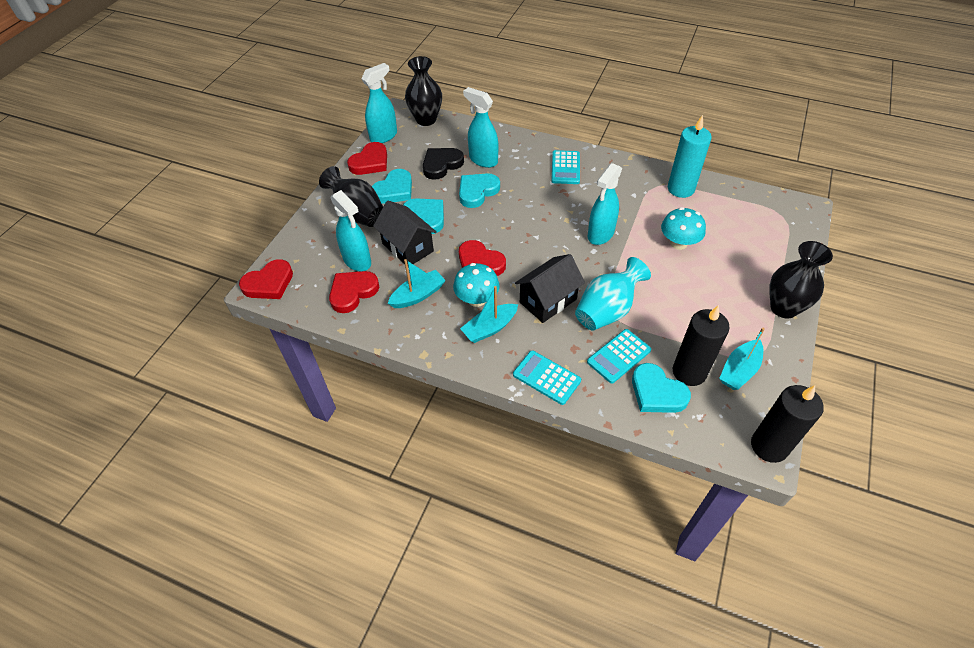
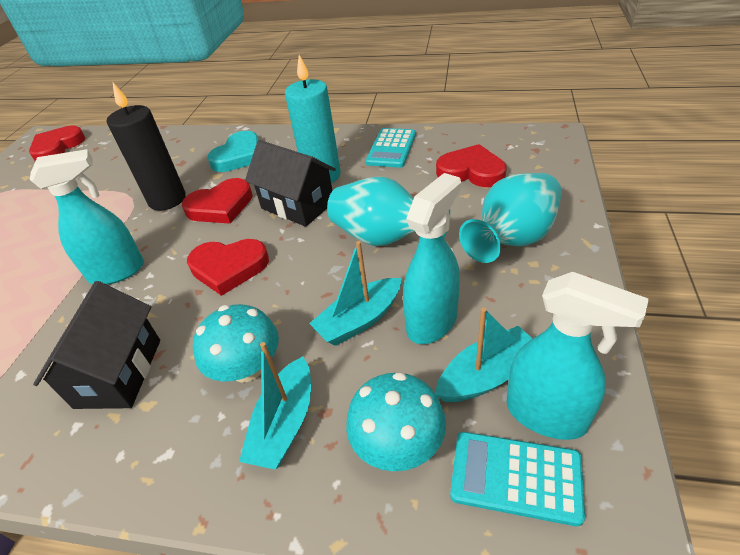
black candle: [673,305,730,386] [751,385,824,463] = 2 -> [107,83,186,211] = 1
black heart: [423,148,464,180] = 1 -> none = 0
black vase: [319,166,383,227] [405,56,442,126] [769,241,833,318] = 3 -> none = 0
turquoise calculator: [513,350,581,405] [551,150,580,184] [587,329,651,383] = 3 -> [366,128,416,168] [450,432,585,527] = 2
turquoise heart: [372,169,412,204] [403,198,444,234] [459,173,500,208] [632,363,691,413] = 4 -> [207,131,259,172] = 1
turquoise spray bottle: [331,190,371,271] [361,63,397,143] [463,87,498,168] [588,163,622,245] = 4 -> [29,149,144,285] [403,173,461,344] [506,272,649,440] = 3
turquoise vase: [575,257,651,331] = 1 -> [327,177,450,246] [459,173,562,263] = 2

